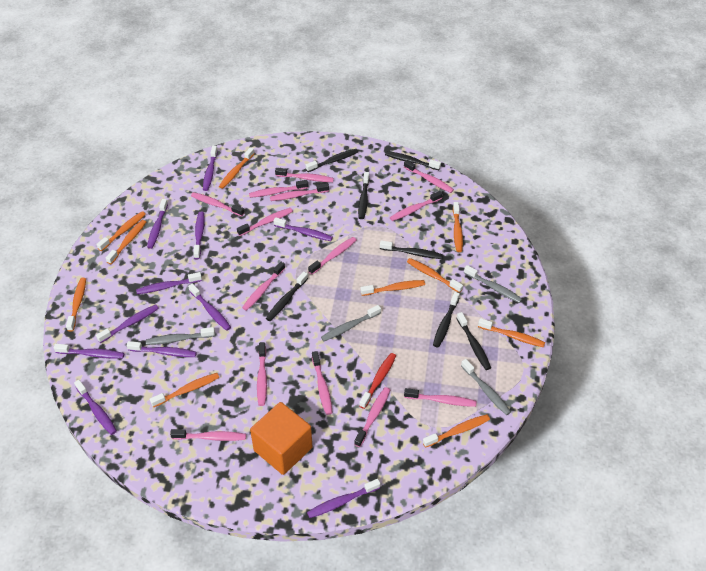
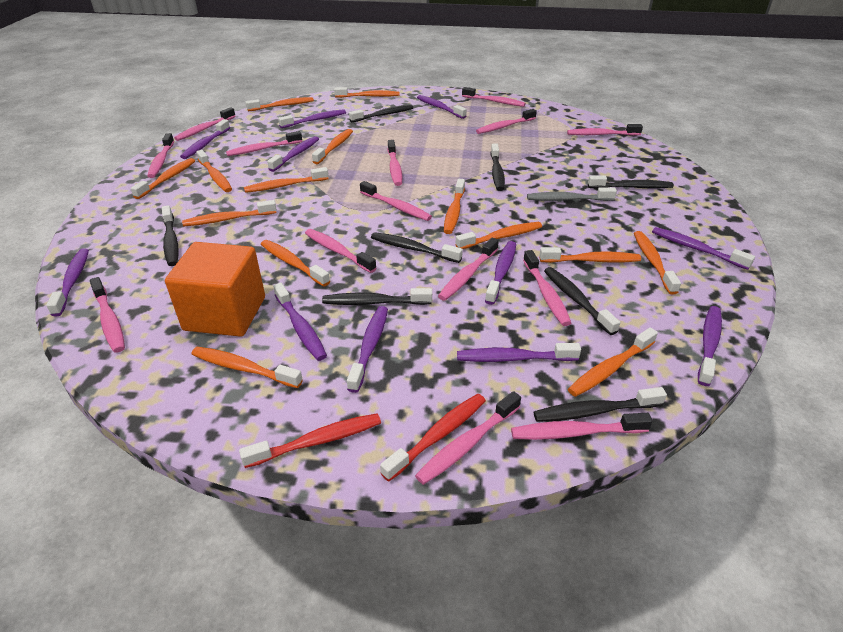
black toothbrush: [266,271,308,321] [306,149,358,172] [358,172,369,219] [380,240,443,259] [385,151,441,170] [433,292,460,348] [456,312,491,370] = 7 -> [162,205,179,266] [322,288,432,305] [349,105,413,123] [371,232,463,263] [490,144,505,191] [534,387,667,422] [544,267,620,335] [588,175,674,189] = 8
grey toothbrush: [146,327,215,345] [321,305,381,341] [461,359,511,415] [464,265,522,303] = 4 -> [527,187,617,201] = 1
orange toothbrush: [66,278,86,332] [97,211,146,251] [106,220,146,264] [150,373,219,407] [219,147,255,189] [360,280,425,296] [407,258,463,293] [423,414,490,448] [453,202,463,252] [478,318,545,347] = 10 -> [131,158,195,199] [182,200,277,227] [191,347,303,388] [196,150,232,192] [244,167,329,193] [246,97,314,111] [261,240,330,287] [312,129,353,164] [334,87,400,98] [444,179,465,234] [455,222,542,249] [540,247,641,263] [568,327,658,397] [634,231,681,295] = 14
red toothbrush: [359,353,396,409] = 1 -> [239,413,381,468] [380,394,486,481] = 2

